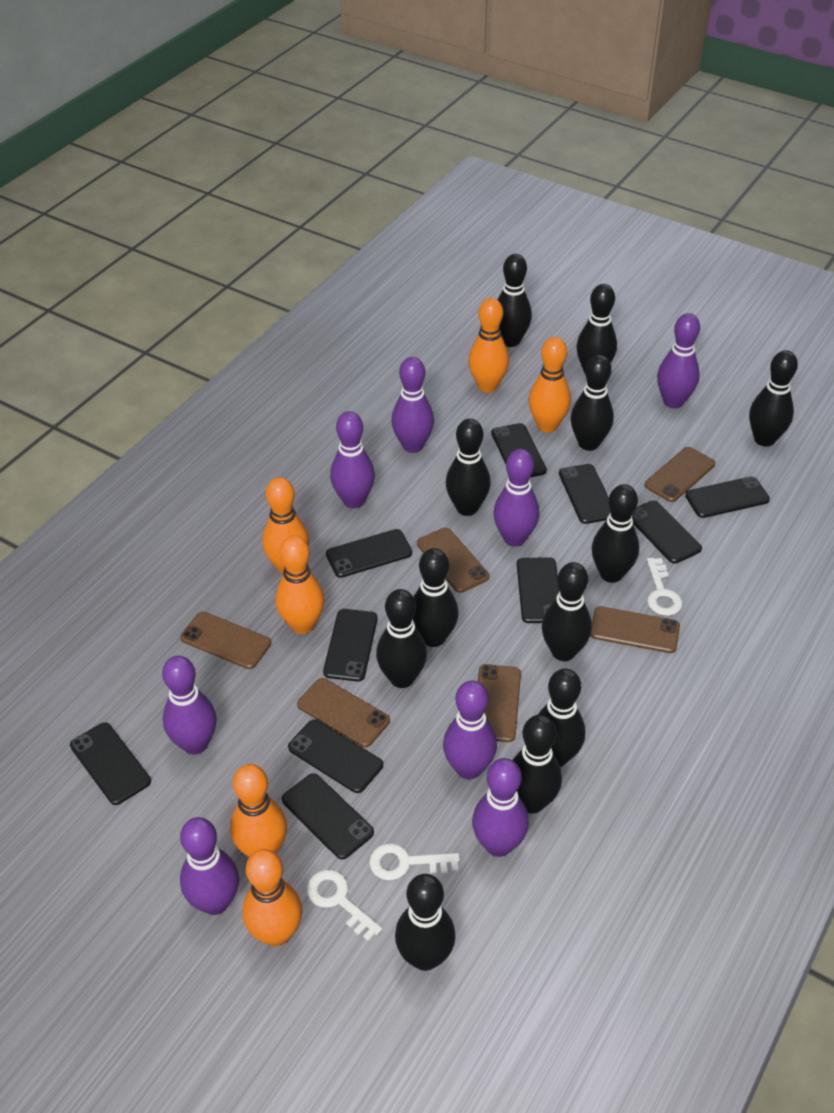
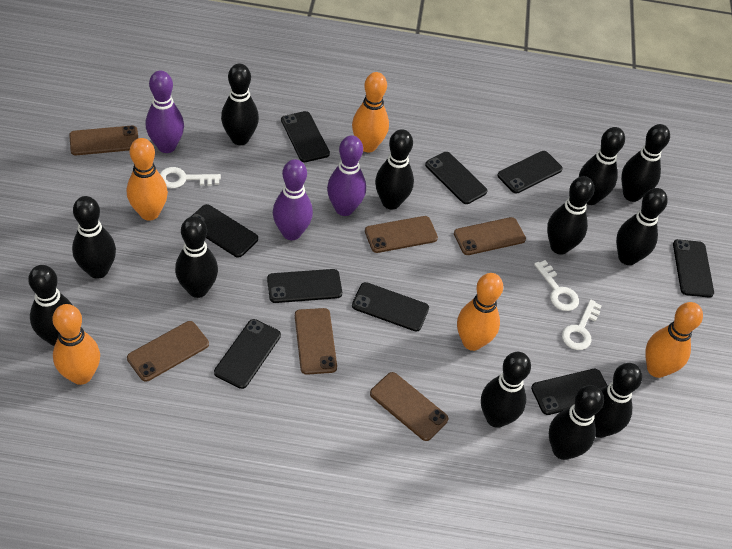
black phone: [70,722,151,805] [282,773,374,859] [288,720,383,793] [323,609,378,681] [326,529,412,578] [491,423,547,477] [517,557,560,623] [559,464,610,524] [632,500,702,564] [685,477,770,518] = 10 -> [191,204,258,257] [214,319,281,389] [267,269,342,303] [281,111,330,162] [352,282,429,332] [425,152,488,204] [497,151,563,194] [531,369,607,415] [673,239,714,297] = 9
orange bowling pin: [230,764,287,857] [242,849,302,946] [262,477,309,574] [276,535,324,634] [468,298,509,392] [529,337,571,432] = 6 -> [53,304,100,385] [127,138,168,221] [352,72,389,153] [457,273,503,351] [645,302,703,378] = 5
purple bowling pin: [162,656,217,755] [180,817,239,915] [330,411,375,508] [391,357,434,453] [443,680,497,779] [472,758,529,857] [494,449,539,547] [657,313,700,408] = 8 -> [146,71,184,153] [273,159,313,240] [327,135,366,216] = 3

